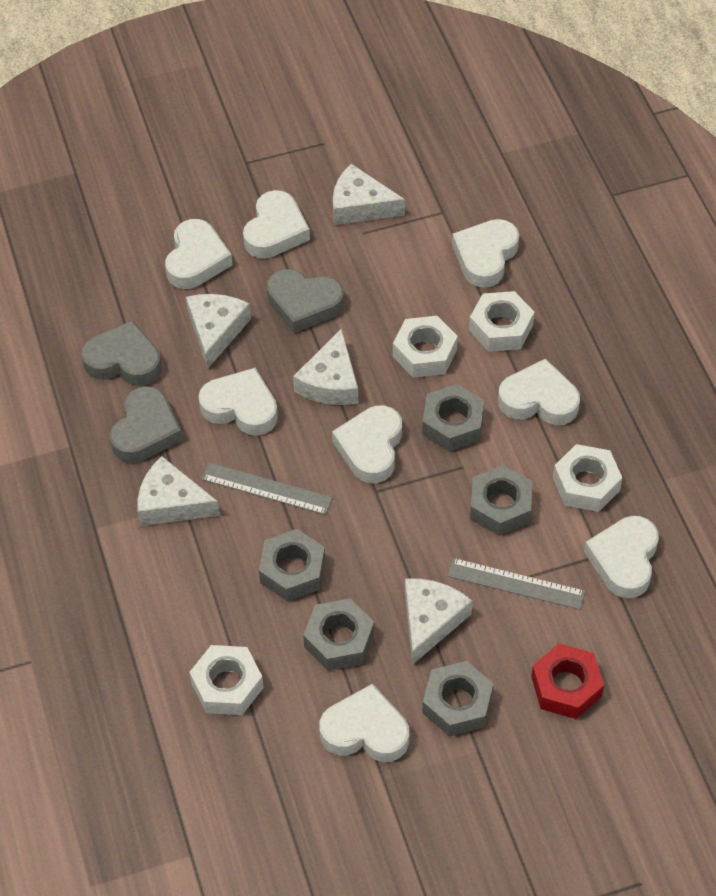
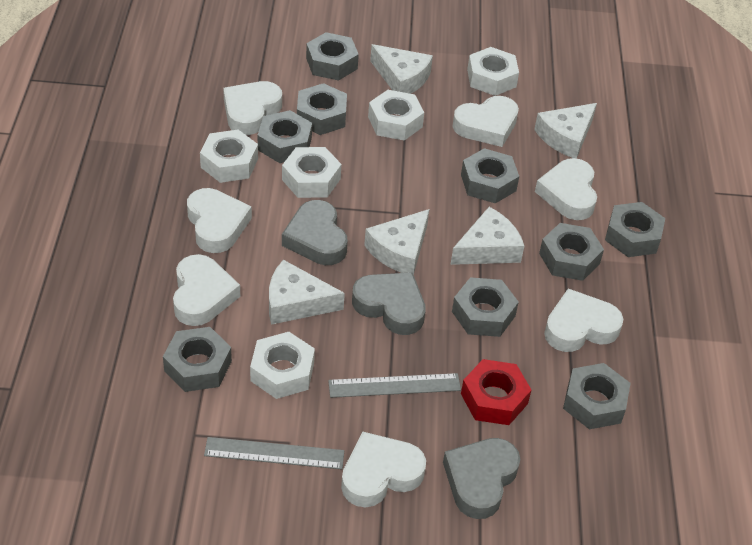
grey nut: [259,529,325,602] [303,599,374,671] [422,384,484,451] [422,661,493,736] [470,465,532,536] = 5 -> [163,327,232,392] [258,110,312,163] [297,83,347,135] [306,32,359,81] [452,277,519,337] [461,148,519,204] [539,223,604,281] [563,363,631,429] [605,202,665,257] = 9
white heart: [165,219,233,289] [198,368,278,436] [243,190,310,259] [319,684,409,762] [332,405,402,483] [452,219,519,288] [498,358,580,425] [584,516,659,598] = 8 -> [173,254,240,326] [187,188,252,253] [223,81,282,135] [341,432,426,507] [452,96,519,147] [535,158,597,220] [544,288,623,352] = 7
white nut: [190,645,264,715] [393,316,458,378] [469,291,534,352] [553,444,622,512] = 4 -> [200,130,258,183] [250,332,315,399] [282,147,342,198] [368,90,424,141] [467,47,519,96] = 5

